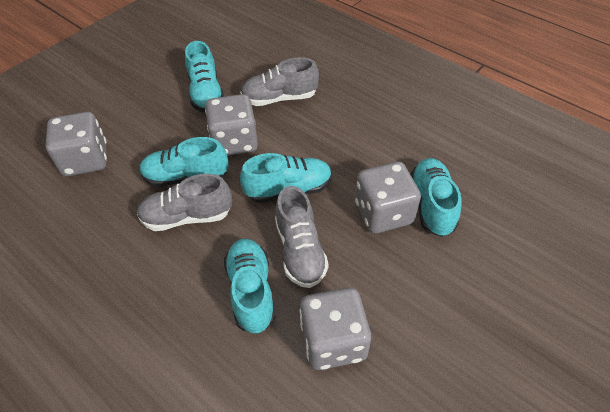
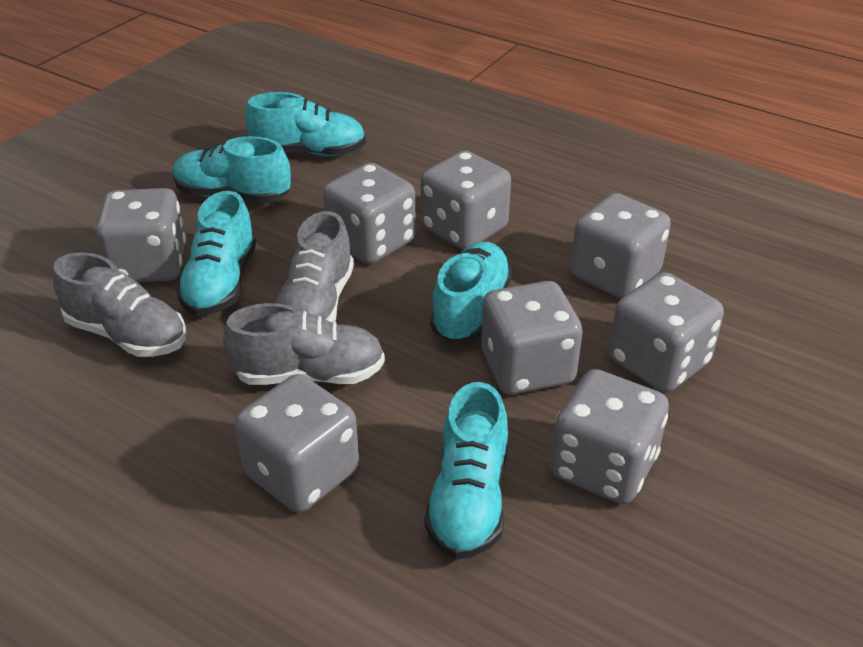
grey dice: [46,112,107,176] [205,94,258,156] [299,287,371,370] [355,162,421,234] = 4 -> [95,188,186,282] [235,374,359,513] [323,163,416,264] [421,150,511,249] [481,281,583,395] [550,369,669,504] [570,193,671,299] [609,272,724,392] = 8

